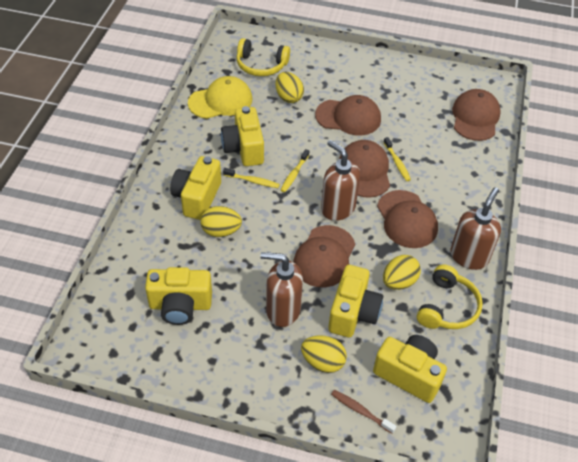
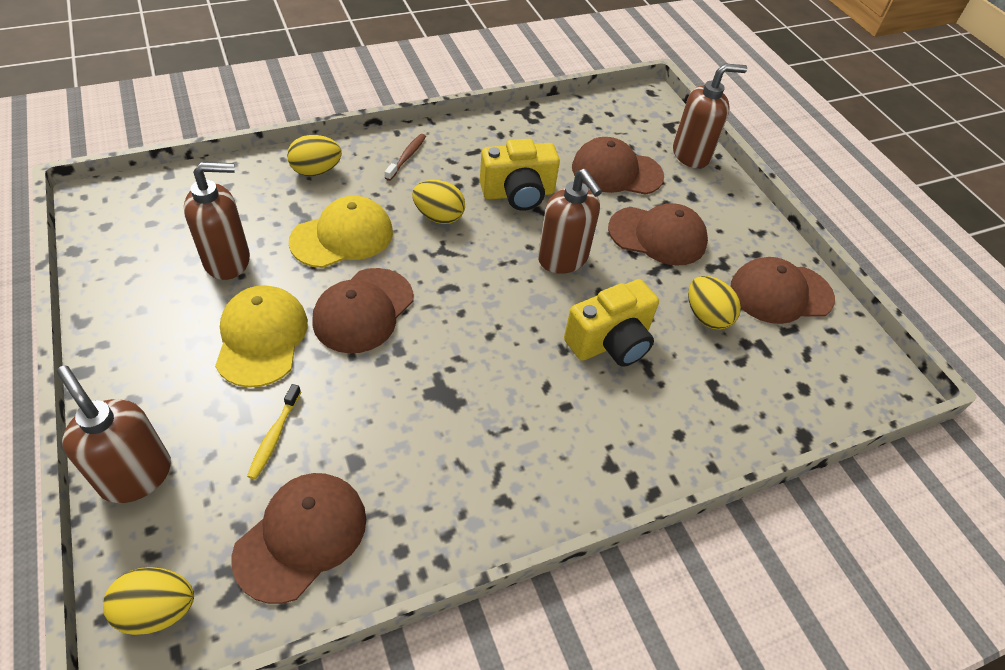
brown soap dispenser: [260,252,303,327] [321,140,360,221] [450,187,501,270] = 3 -> [57,365,171,503] [184,162,250,280] [538,169,602,274] [673,63,747,168] = 4
yellow camera: [145,267,212,325] [170,156,221,220] [221,106,264,166] [328,265,383,338] [373,335,447,403] = 5 -> [480,139,560,211] [564,279,659,367] = 2
yellow cap: [188,76,252,119] = 1 -> [215,285,308,388] [289,196,393,268] = 2
yellow headphones: [236,38,290,76] [417,264,483,329] = 2 -> none = 0
yellow toothbrush: [223,168,280,188] [281,149,309,192] [383,137,411,181] = 3 -> [247,384,301,480] = 1

